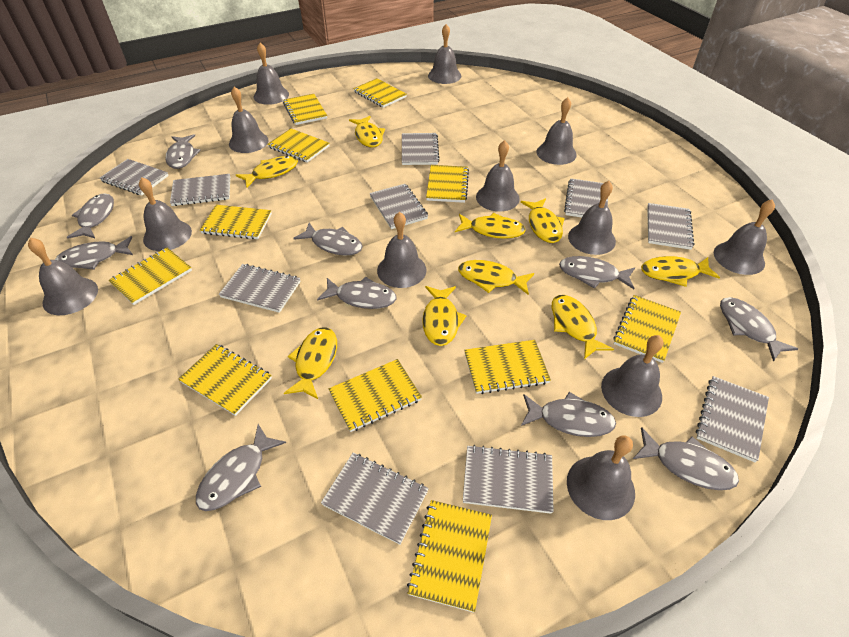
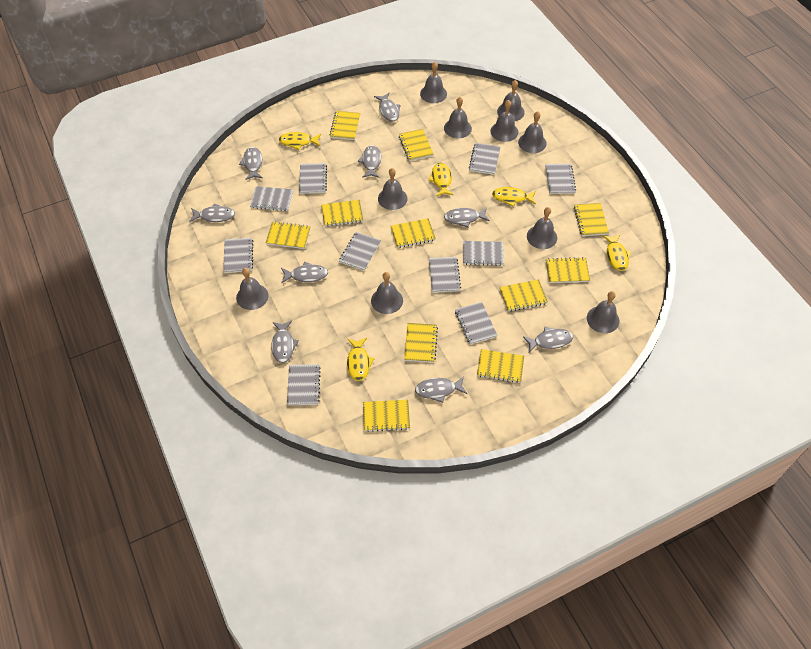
grey bell: [28,238,98,315] [139,177,192,251] [229,87,269,153] [254,43,289,105] [377,212,427,288] [428,24,461,84] [476,140,520,211] [536,97,577,165] [567,435,635,520] [568,181,616,255] [601,335,663,417] [714,199,775,275] = 12 -> [236,268,269,310] [371,272,403,314] [378,168,407,210] [420,62,447,103] [444,97,472,138] [490,100,518,142] [497,80,525,121] [518,111,547,153] [527,207,557,249] [587,291,619,333] = 10
grey fish: [55,236,133,270] [67,193,114,239] [166,134,201,169] [196,424,286,511] [293,223,363,256] [317,277,396,309] [521,392,616,437] [559,256,635,289] [633,427,739,490] [720,297,798,362] = 10 -> [189,203,235,222] [239,147,263,180] [271,321,299,363] [281,262,328,283] [358,145,381,178] [374,93,401,122] [415,376,467,403] [444,207,490,227] [523,327,573,352] = 9
yellow fish: [236,156,298,188] [284,327,337,399] [349,116,385,147] [422,286,467,346] [455,213,526,239] [458,260,534,295] [521,198,565,243] [552,295,614,359] [641,256,720,287] = 9 -> [279,132,321,150] [347,338,375,381] [428,163,453,196] [492,187,536,207] [603,234,631,271] = 5

